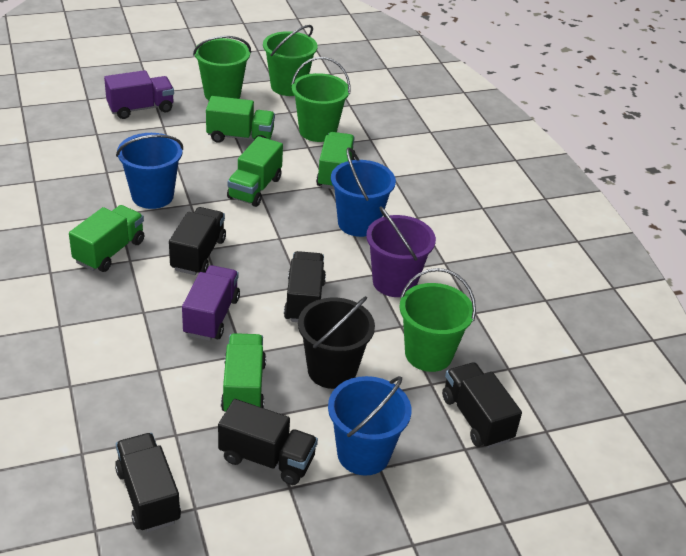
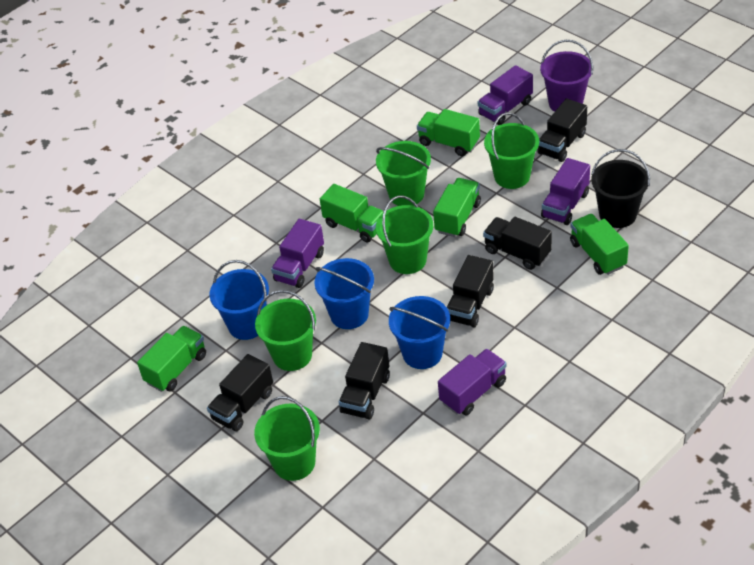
green bucket: [193,36,251,100] [263,25,318,96] [291,57,351,142] [400,268,476,372] = 4 -> [254,396,320,481] [255,290,316,371] [376,141,431,206] [376,196,433,274] [484,112,539,189] = 5
purple truck: [104,70,174,119] [182,265,240,341] = 2 -> [271,219,324,288] [438,349,507,416] [478,65,533,125] [541,158,590,225] = 4

